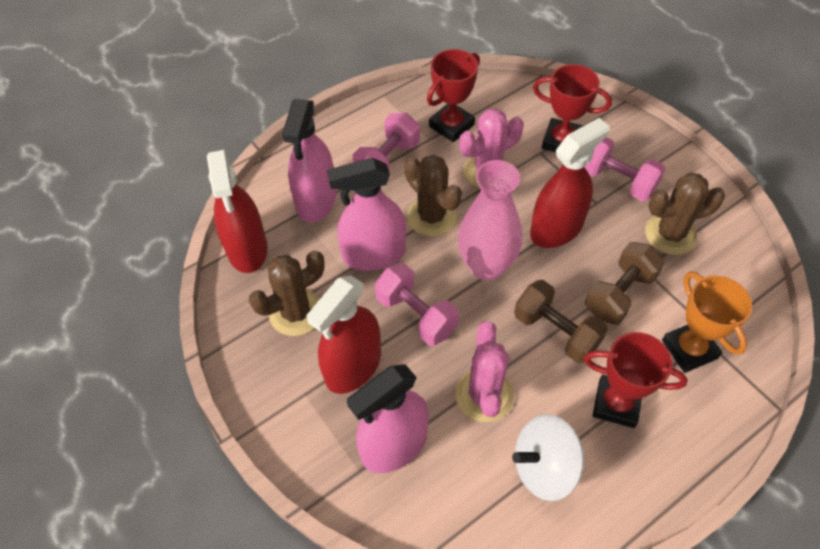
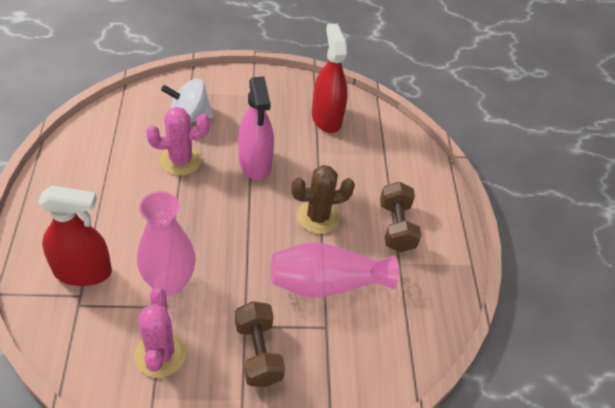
brown cactus: [249,250,325,336] [404,155,462,236] [645,173,725,255] = 3 -> [291,165,355,234] = 1
orange trophy: [662,272,752,373] = 1 -> none = 0
pink dumbbell: [353,113,420,174] [375,263,459,346] [584,137,666,201] = 3 -> none = 0
pink spray bottle: [282,99,336,222] [327,158,406,271] [347,364,429,473] = 3 -> [238,76,274,180] = 1
pink vase: [458,160,522,280] = 1 -> [137,191,196,296] [270,242,399,298] = 2
red spray bottle: [207,149,268,273] [307,275,381,394] [530,118,610,248] = 3 -> [38,186,112,286] [312,24,348,133] = 2
red trophy: [427,49,480,142] [533,64,612,152] [584,332,688,428] = 3 -> none = 0

